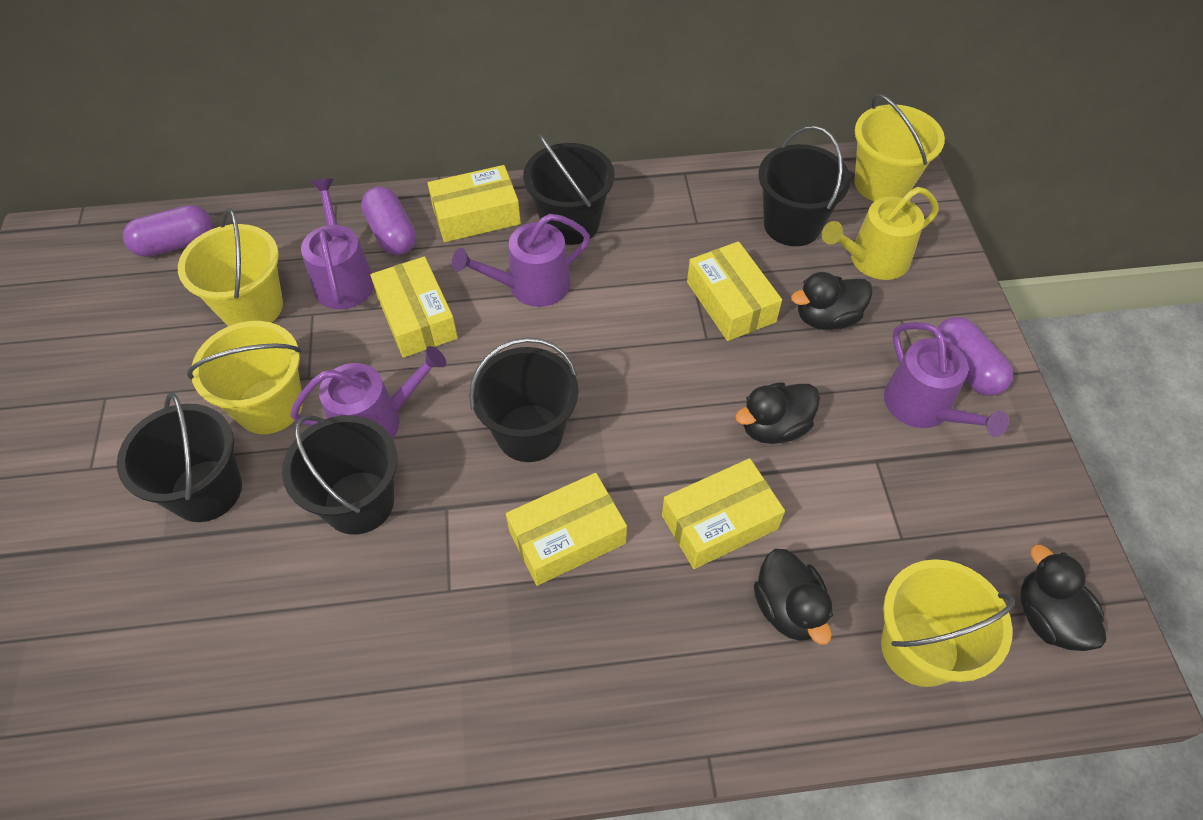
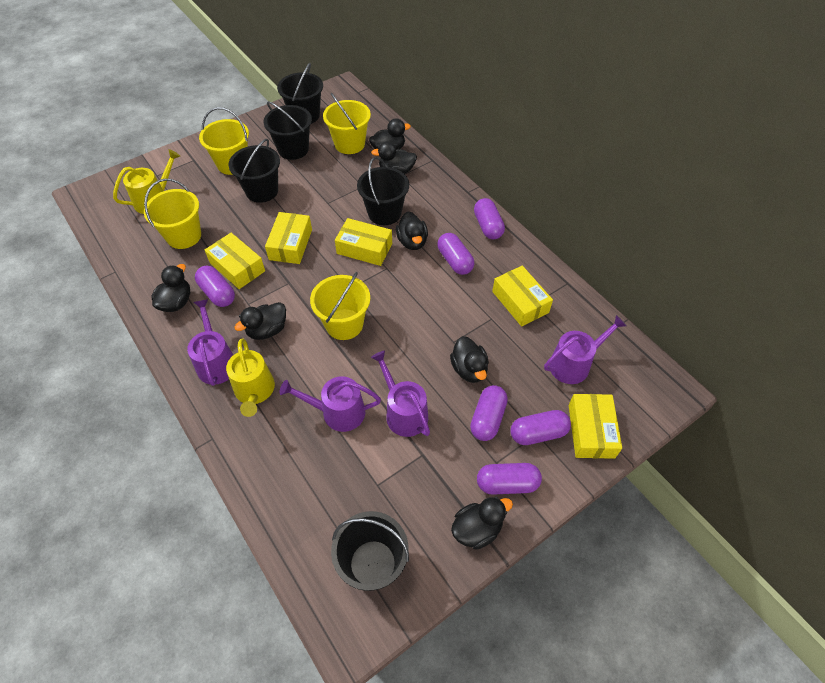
black duck: [735,382,820,444] [754,549,833,645] [791,272,873,330] [1021,544,1106,651] = 4 -> [151,264,190,312] [234,302,286,340] [369,118,411,149] [371,141,417,174] [396,211,428,250] [450,336,489,383] [451,497,513,550] = 7
purple capsule: [123,205,213,257] [361,186,416,255] [934,317,1013,396] = 3 -> [195,266,235,307] [437,233,474,275] [470,385,508,441] [474,198,505,239] [477,463,542,495] [510,410,571,445] = 6
yellow watering can: [822,187,939,280] = 1 -> [113,149,180,214] [226,338,275,417] = 2

